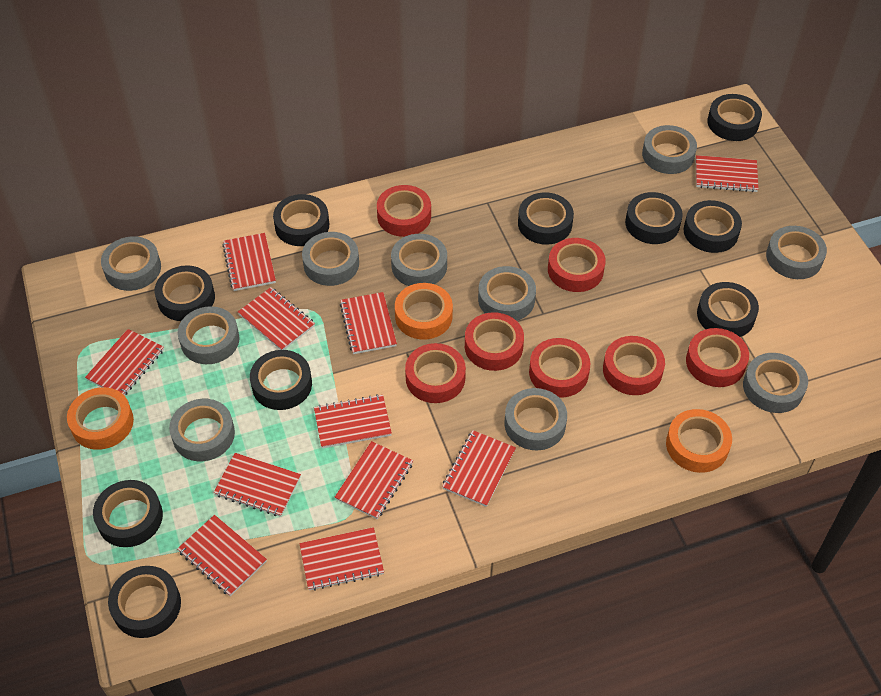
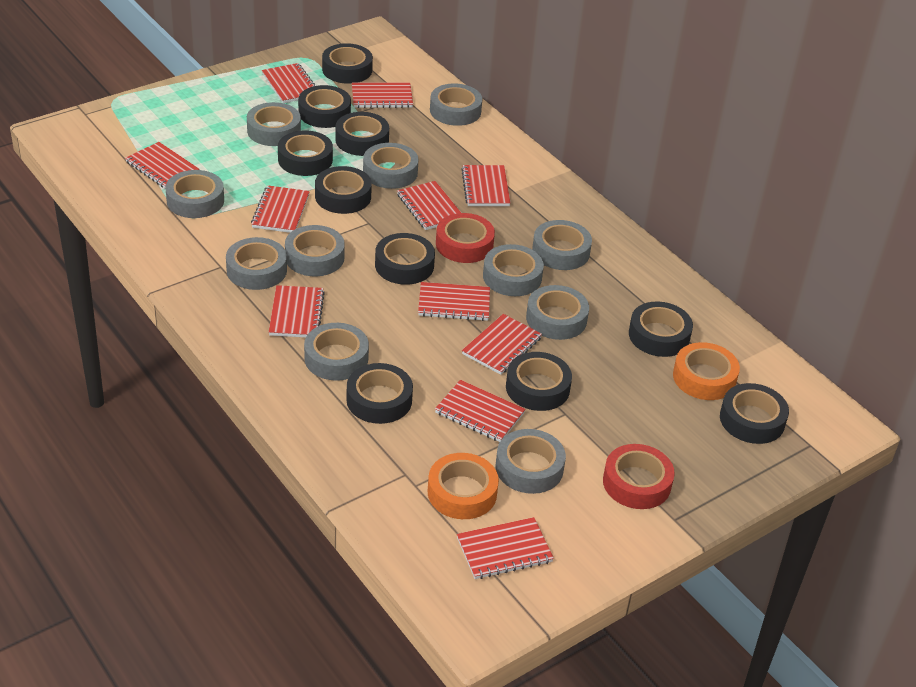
grey tape: [101,236,161,291] [169,399,235,461] [178,306,239,364] [302,232,359,286] [391,234,447,286] [478,266,536,321] [504,388,567,450] [642,125,697,174] [743,353,808,413] [766,226,827,279] = 10 -> [165,170,224,218] [226,237,287,290] [247,102,301,146] [285,225,345,276] [304,323,369,381] [363,143,419,189] [430,84,482,126] [483,244,544,296] [496,429,566,494] [526,285,589,340] [532,220,592,270] = 11
orange tape: [67,387,134,450] [395,283,453,340] [666,409,732,473] = 3 -> [428,453,499,519] [673,342,740,400] = 2
red tape: [377,185,431,237] [405,343,466,403] [465,312,524,371] [529,338,590,398] [548,238,606,292] [603,336,665,395] [686,328,749,387] = 7 -> [436,213,495,263] [603,444,675,509] = 2

